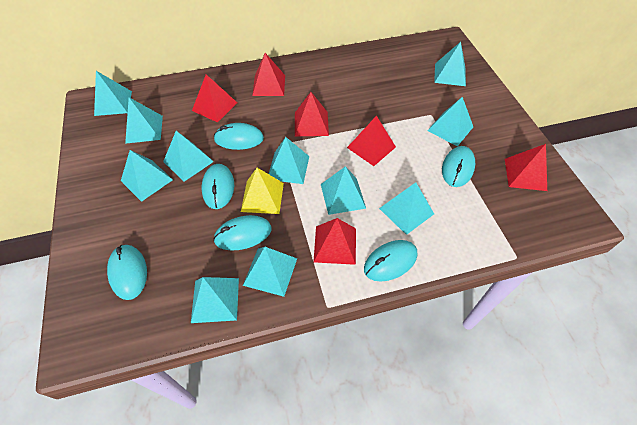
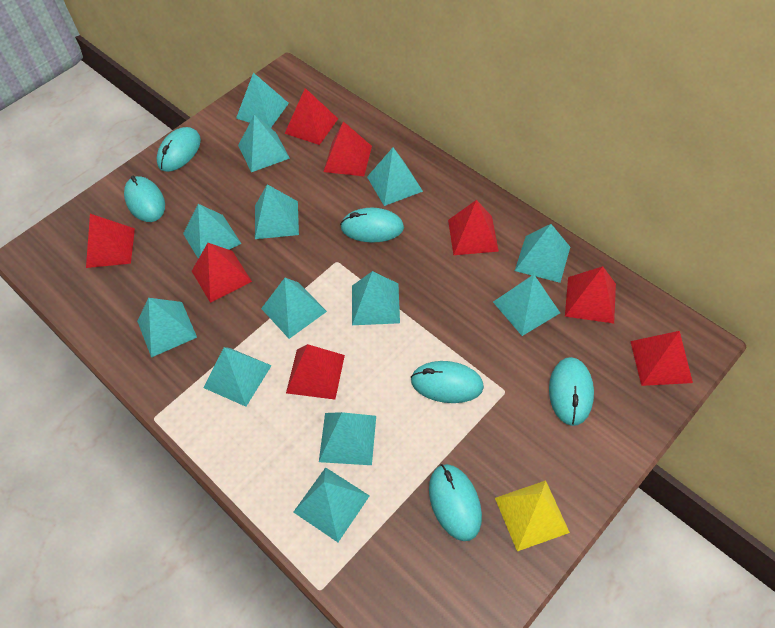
red pyramid: [192,74,237,122] [252,53,285,96] [295,92,329,136] [313,218,356,265] [347,116,396,166] [505,144,547,191] = 6 -> [86,214,135,268] [192,243,252,303] [285,88,338,145] [286,344,345,400] [323,121,372,176] [448,200,499,255] [565,266,616,324] [630,331,693,386] = 8
turquoise pyramid: [94,71,132,116] [121,150,173,202] [125,97,163,144] [163,131,214,182] [191,277,239,323] [243,247,297,297] [269,137,309,184] [321,166,366,215] [379,182,434,235] [427,97,473,146] [434,42,466,86] = 11 -> [137,298,197,358] [183,204,242,259] [204,347,272,407] [236,73,289,128] [238,115,290,172] [255,184,299,239] [261,278,327,339] [294,467,370,542] [319,412,376,465] [352,271,400,325] [367,148,423,206] [493,275,560,336] [515,224,570,283] = 13

